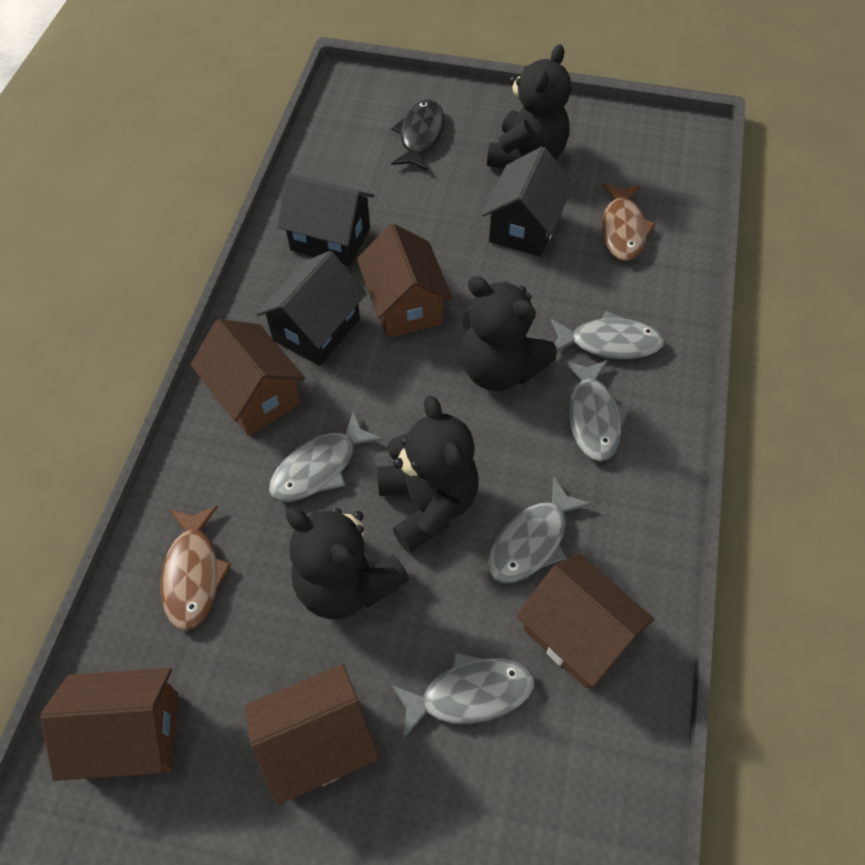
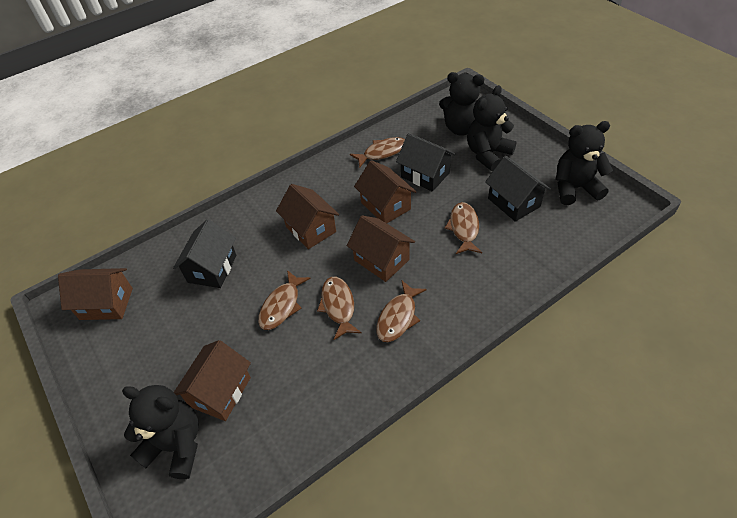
black fish: [391,100,444,171] = 1 -> none = 0
brown fish: [161,505,232,631] [602,183,656,261] = 2 -> [258,270,311,330] [317,277,362,340] [350,137,405,168] [376,280,427,342] [445,202,482,254] = 5
grey fish: [269,410,383,502] [391,652,534,739] [488,477,592,583] [550,311,664,359] [564,360,630,461] = 5 -> none = 0

